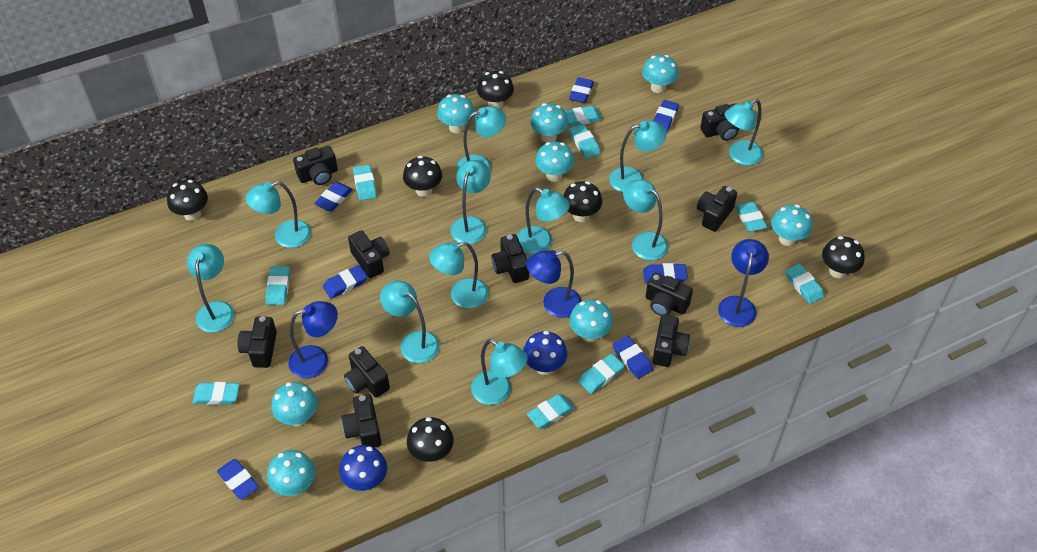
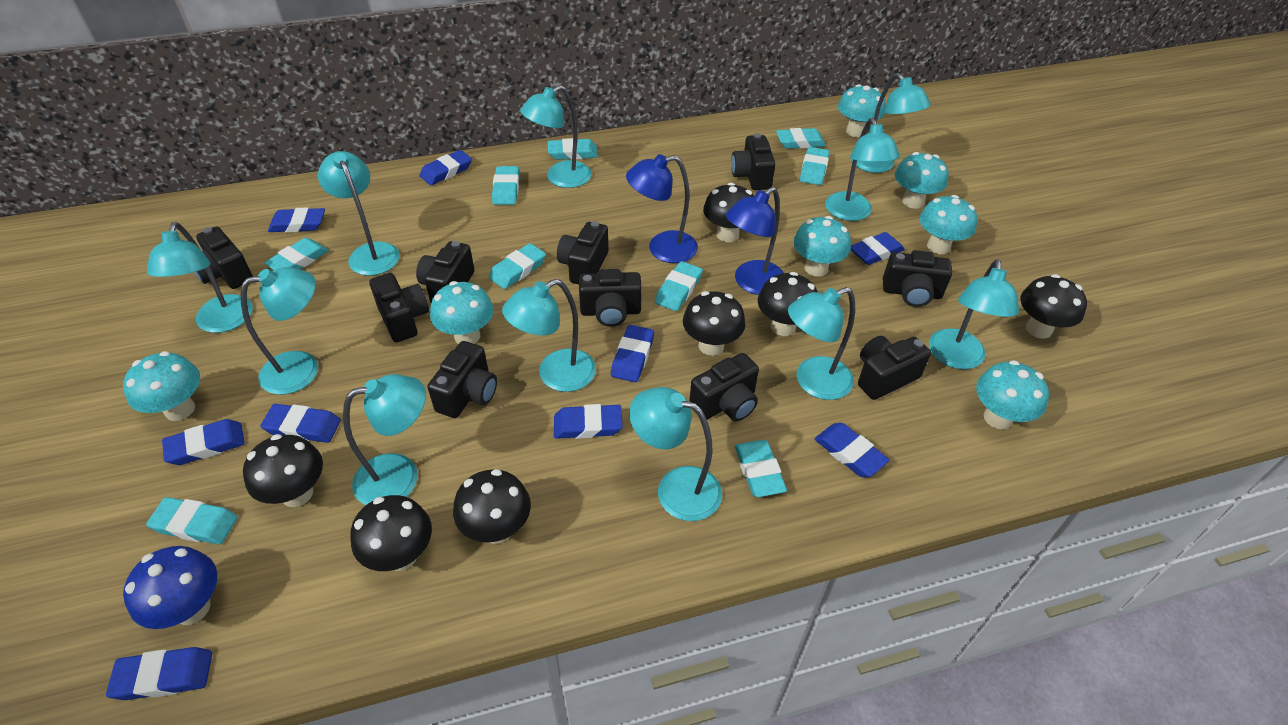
black mushroom: [167,180,208,221] [403,156,442,197] [407,417,454,462] [477,71,514,109] [563,181,602,222] [822,236,865,278] = 6 -> [243,434,323,507] [350,495,432,571] [453,469,531,544] [683,291,746,356] [703,183,754,242] [758,272,818,336] [1020,274,1087,339] = 7
blue eraser: [217,459,259,500] [314,182,353,212] [323,265,368,299] [569,77,594,103] [613,335,653,379] [643,263,688,284] [653,100,679,132] = 7 -> [106,647,212,700] [162,419,245,465] [260,404,341,443] [268,207,325,233] [419,150,472,185] [554,404,623,439] [611,325,654,382] [815,423,889,477] [851,232,905,265] = 9
blue lamp: [288,301,338,379] [526,250,581,318] [718,239,769,327] = 3 -> [626,154,698,263] [726,187,784,295] = 2
blue mushroom: [339,445,387,491] [523,331,567,375] = 2 -> [123,546,217,629] = 1
turquoise mushroom: [267,450,315,496] [271,382,318,426] [437,94,475,133] [530,103,568,143] [535,142,574,182] [569,299,613,342] [642,55,679,93] [771,205,812,246] = 8 -> [123,351,200,421] [430,281,493,344] [793,216,851,277] [838,84,886,137] [895,152,949,209] [920,195,977,254] [976,360,1049,429] = 7

